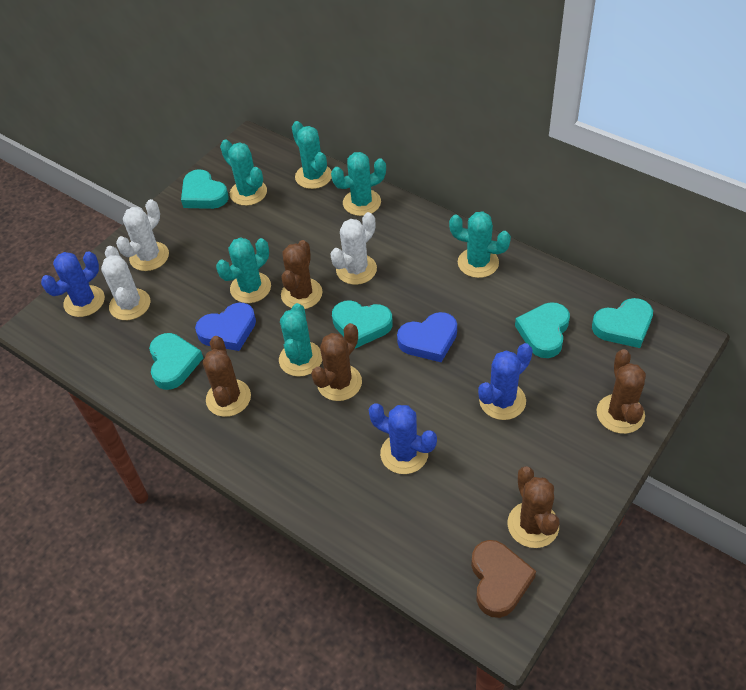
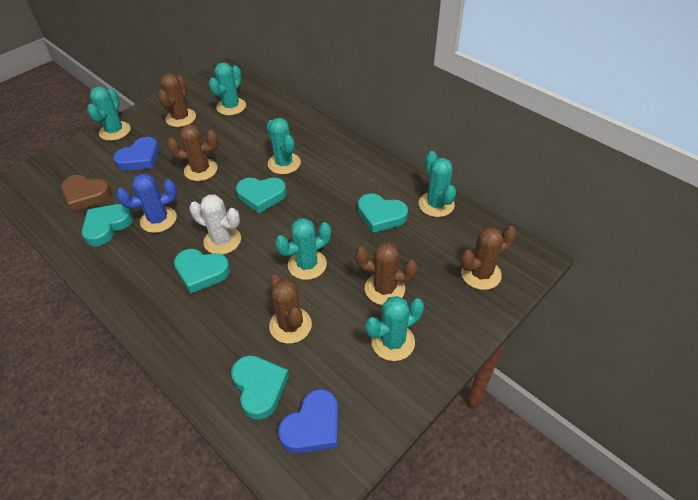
blue cactus: [41,251,105,317] [369,403,437,474] [478,343,533,420] = 3 -> [116,174,177,233] = 1
white cactus: [101,246,150,320] [116,199,169,271] [330,212,377,285] = 3 -> [189,195,241,255] = 1

